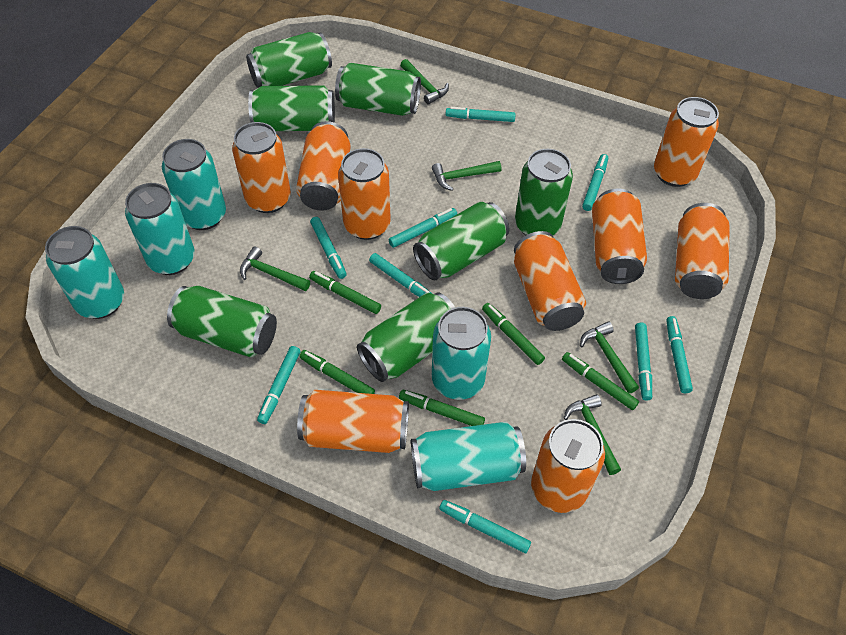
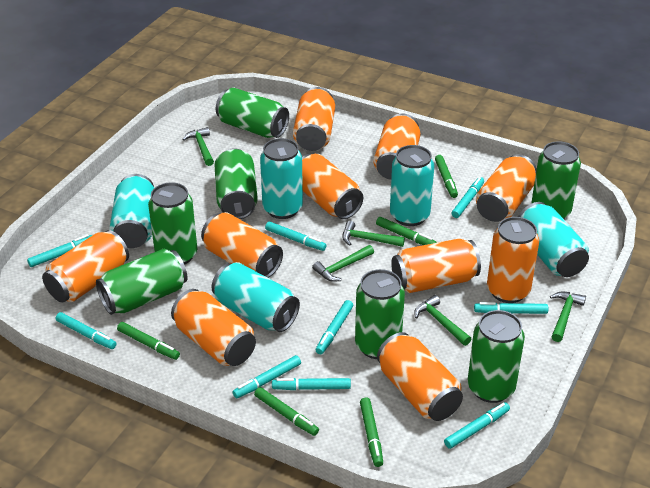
orange can: [232,122,291,213] [296,121,351,211] [297,390,409,453] [338,148,391,240] [514,231,586,331] [531,419,605,513] [592,188,647,284] [654,97,719,187] [675,203,730,299] = 9 -> [42,230,129,303] [171,289,256,366] [201,212,283,278] [293,87,335,151] [302,154,363,219] [374,113,420,180] [377,332,463,421] [391,239,481,293] [476,154,537,222] [487,217,539,303] = 10

